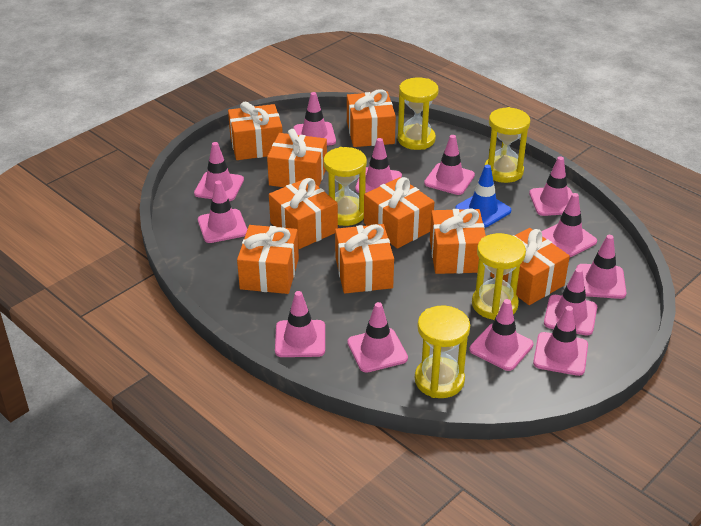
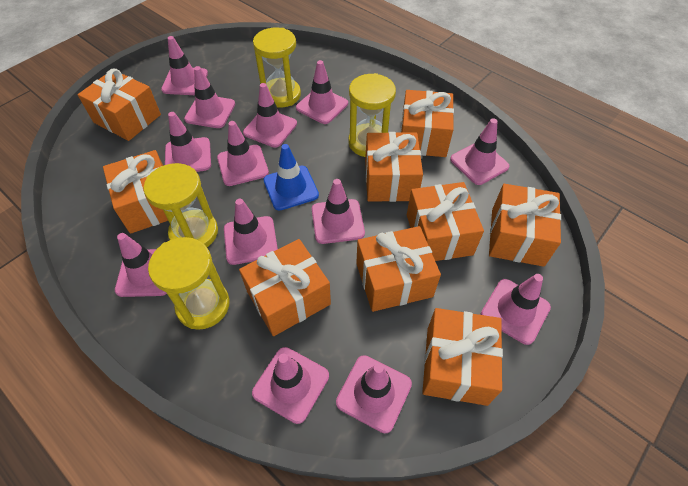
yellow hourglass: [323,147,367,226] [397,77,439,150] [415,306,470,398] [472,233,526,320] [484,107,530,183] = 5 -> [144,163,218,247] [148,237,230,330] [253,28,301,107] [348,73,396,157] = 4

